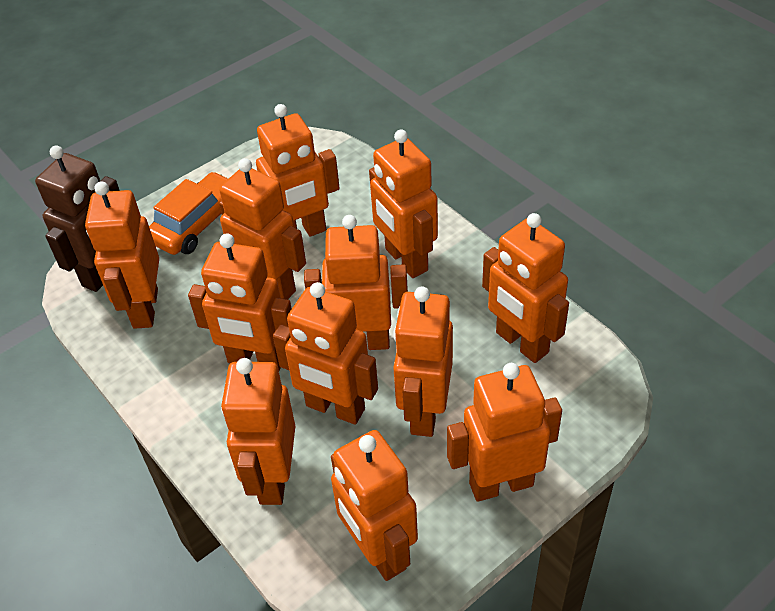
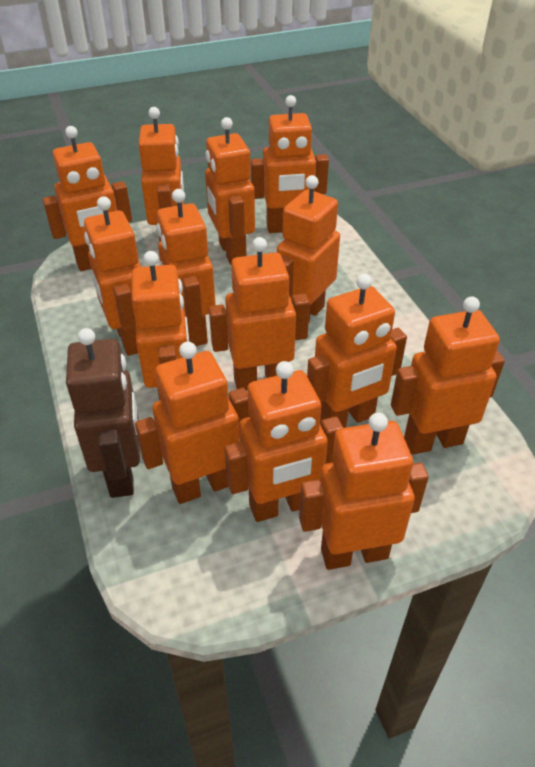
orange car: [149,172,228,255] = 1 -> none = 0
orange robot: [85,181,159,329] [188,233,292,371] [219,158,306,299] [221,358,295,505] [256,104,340,237] [273,282,378,425] [304,215,408,350] [331,430,418,581] [369,130,438,278] [393,286,453,437] [447,363,562,502] [482,213,569,363] = 12 -> [43,126,132,271] [84,196,141,356] [132,251,189,401] [135,342,249,504] [138,107,184,242] [156,189,216,346] [205,117,255,265] [209,237,310,390] [225,361,343,522] [251,95,329,233] [277,175,340,323] [299,413,429,570] [307,274,407,428] [391,296,505,455] = 14

